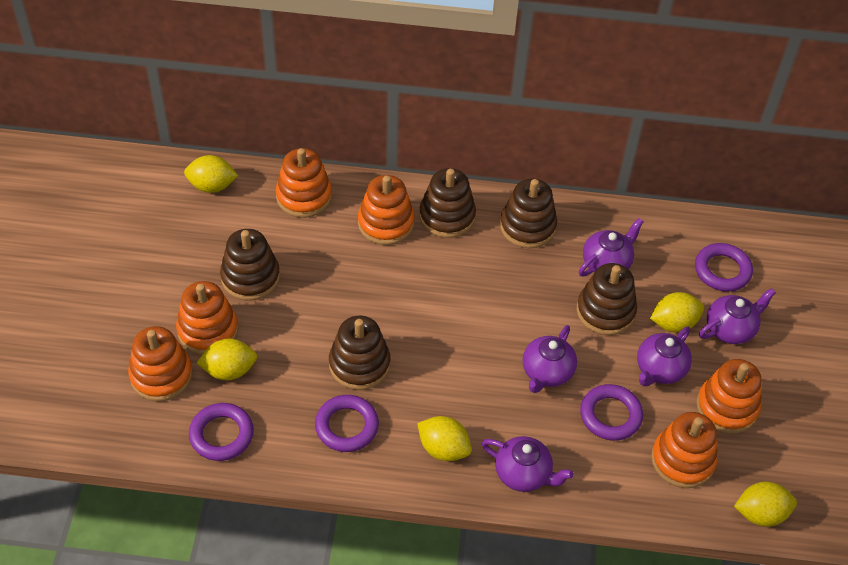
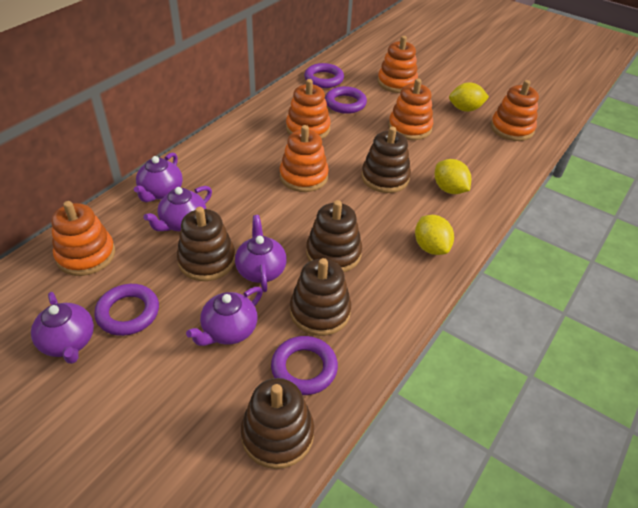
yellow lemon: [184,155,238,193] [197,339,257,380] [417,416,472,461] [650,292,704,332] [734,482,797,527] = 5 -> [415,215,454,255] [434,159,471,194] [449,82,489,112] = 3

